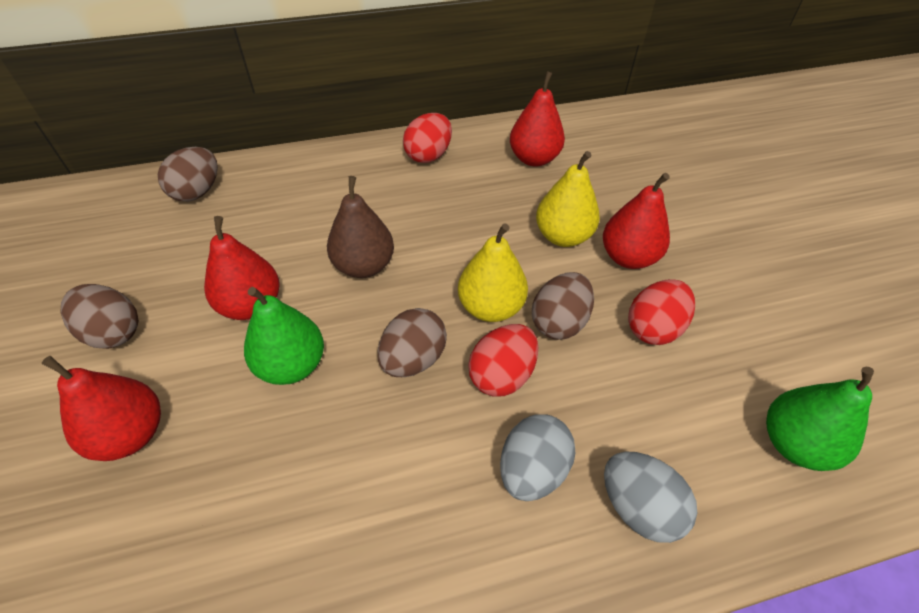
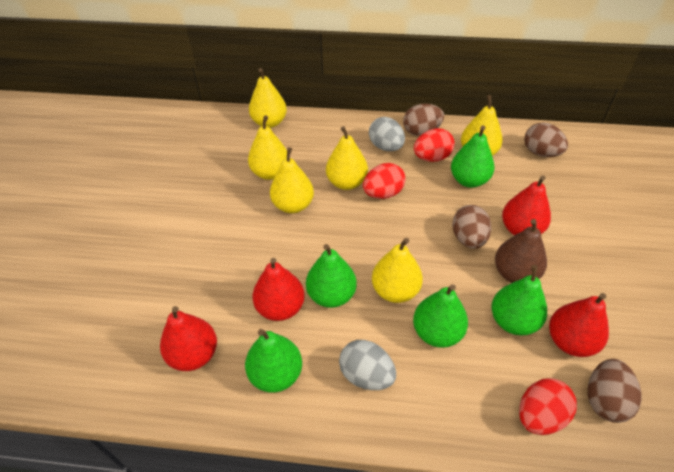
green pear: [244,287,324,385] [766,367,874,471] = 2 -> [245,329,302,393] [306,244,357,308] [413,284,468,348] [451,125,494,188] [492,265,547,335] = 5
yellow pear: [458,223,528,322] [536,151,600,247] = 2 -> [248,115,287,180] [249,68,287,128] [270,147,314,213] [326,126,368,190] [372,238,423,303] [461,95,503,156] = 6

